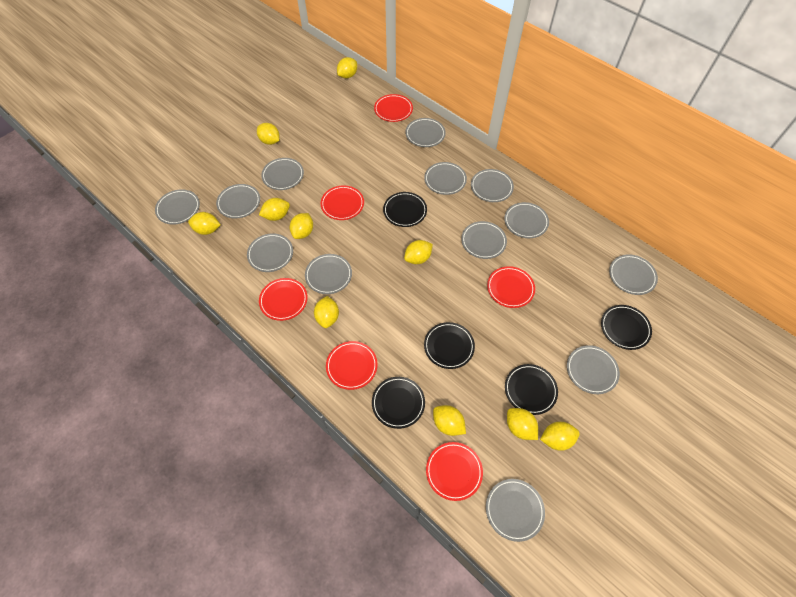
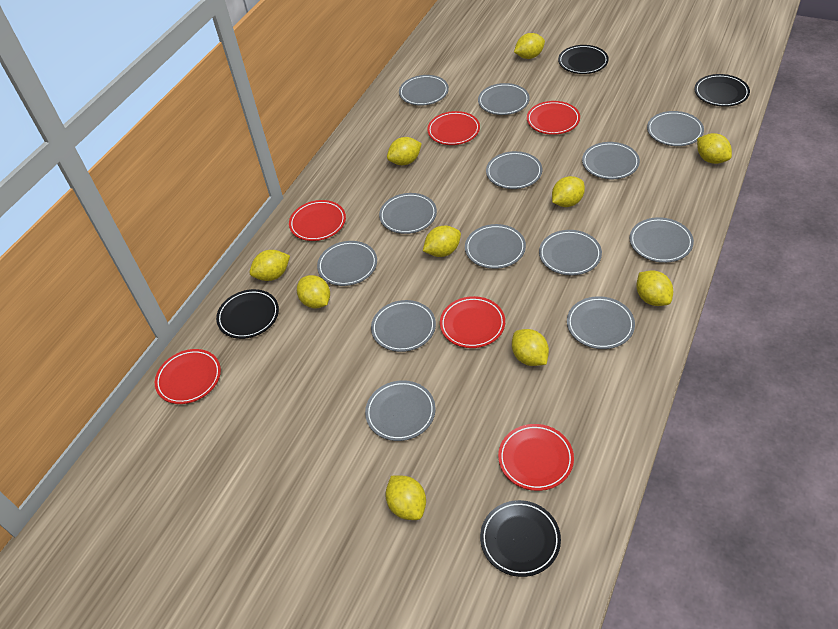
black plate: [372,377,425,429] [383,192,427,227] [424,322,475,369] [505,364,558,415] [601,305,652,350] = 5 -> [216,289,279,339] [480,500,561,577] [558,45,609,74] [694,74,750,107] = 4

